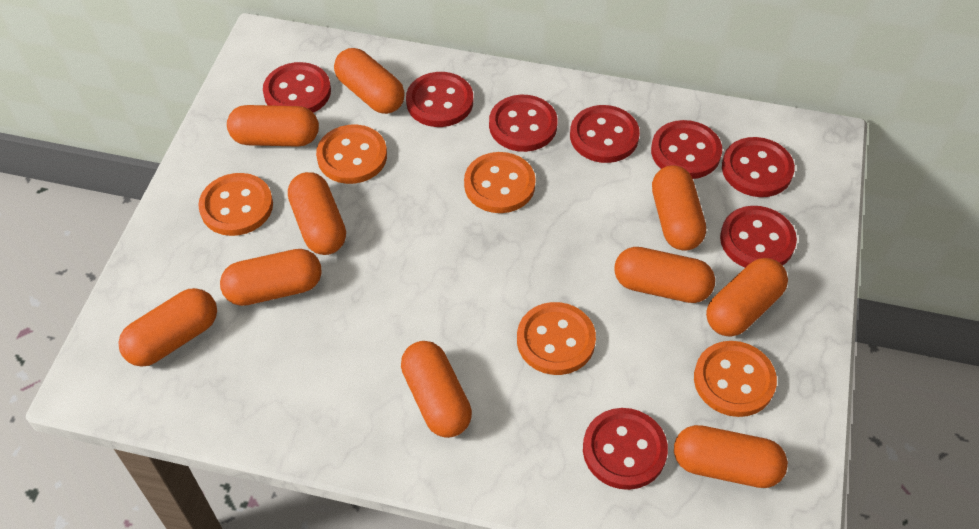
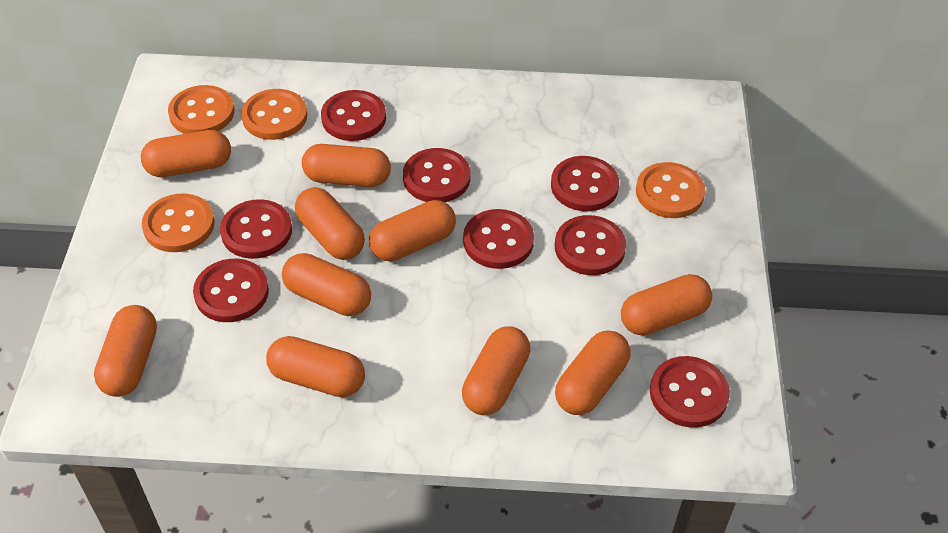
orange button: [198,173,273,236] [316,124,387,184] [464,152,536,213] [517,302,596,375] [694,341,777,417] = 5 -> [142,193,215,252] [168,85,235,134] [241,89,307,140] [636,162,705,218] = 4

